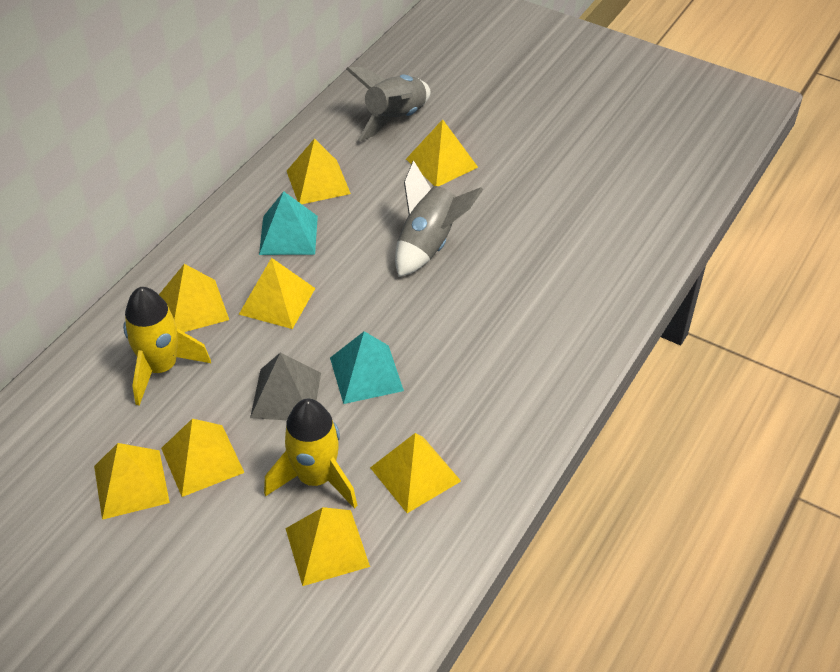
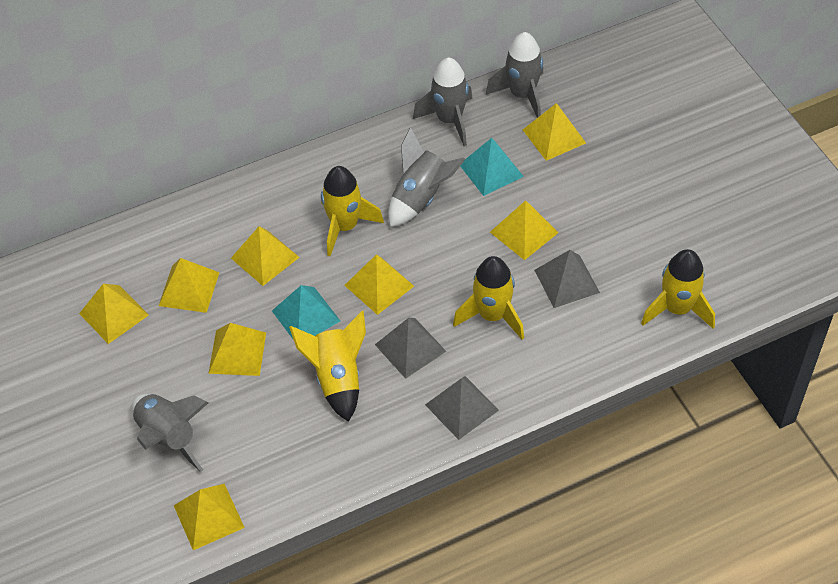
grey pyramid: [250,352,321,420] = 1 -> [375,318,446,379] [425,376,499,440] [534,250,600,308] = 3
grey rocket: [346,67,430,141] [395,160,483,277] = 2 -> [132,394,209,472] [388,127,465,227] [413,58,472,146] [486,32,543,118] = 4
yellow rocket: [123,287,211,405] [264,399,358,509] = 2 -> [289,311,366,422] [321,166,384,256] [453,256,524,340] [641,249,715,329] = 4

